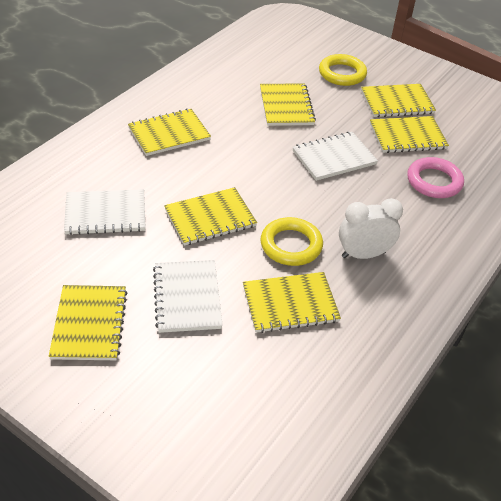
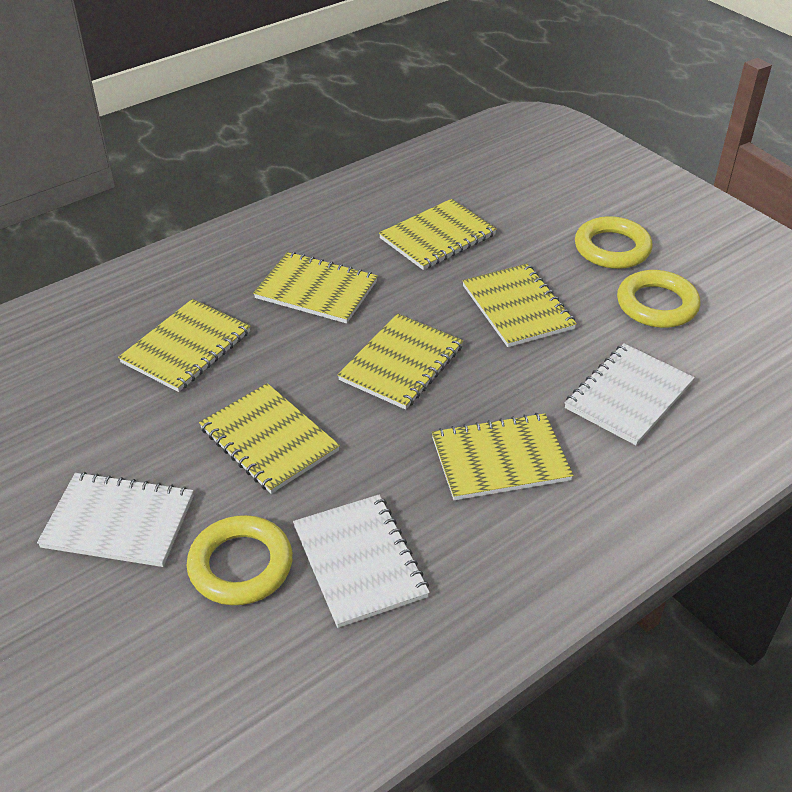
pink ring: [407,157,464,198] = 1 -> none = 0
white clock: [339,198,403,259] = 1 -> none = 0
yellow ring: [261,217,323,266] [319,54,367,86] = 2 -> [187,515,293,605] [575,216,653,269] [617,270,700,328] = 3

